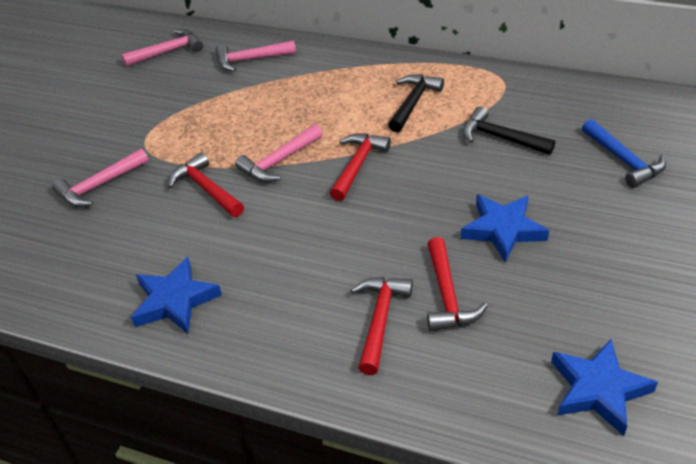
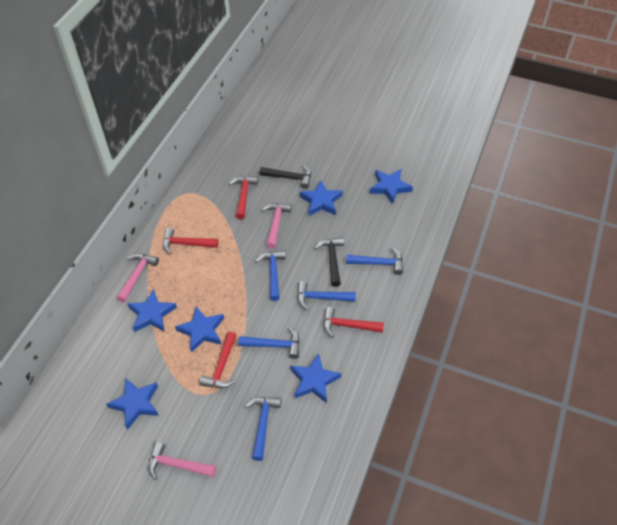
blue hammer: [582,119,666,188] = 1 -> [238,327,300,359] [245,397,281,461] [255,250,286,301] [297,281,356,310] [346,247,403,275] = 5
blue star: [131,257,222,334] [461,195,549,263] [551,339,658,436] = 3 -> [106,378,159,430] [127,289,177,332] [175,307,224,352] [290,353,341,403] [300,180,343,216] [370,169,413,204] = 6
pink hammer: [52,148,149,207] [122,29,203,67] [215,40,296,72] [235,124,323,182] = 4 -> [117,254,159,302] [148,442,216,480] [262,203,292,248] = 3

